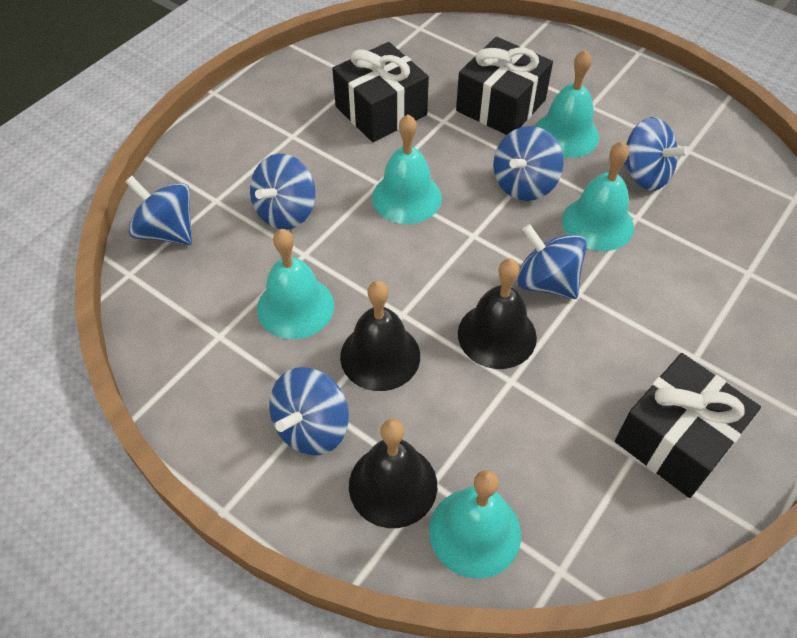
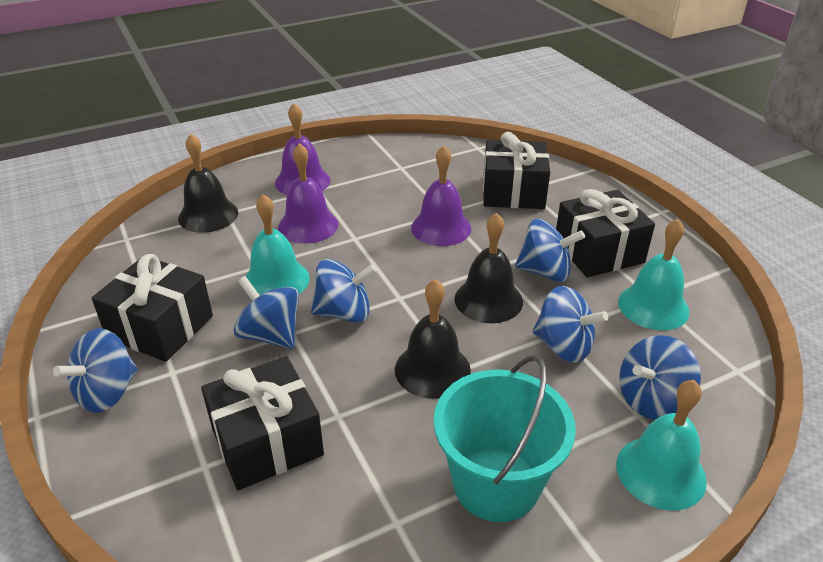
black gift: [332,42,429,142] [456,37,553,135] [615,353,761,498] = 3 -> [92,254,213,362] [201,356,324,490] [483,132,550,209] [556,189,655,277] = 4
purple bell: none = 0 -> [275,103,330,195] [278,143,338,244] [411,146,472,246] = 3
turquoise bell: [257,229,334,339] [372,114,442,224] [429,470,521,579] [535,50,599,158] [562,141,634,251] = 5 -> [244,194,310,296] [616,380,707,511] [618,219,689,330] = 3
turquoise bucket: none = 0 -> [434,355,576,522] = 1

